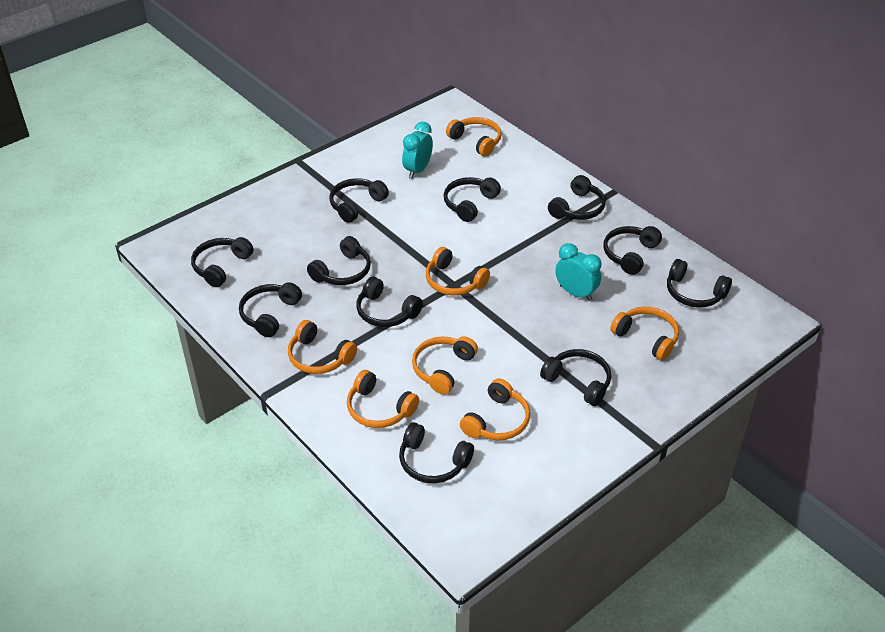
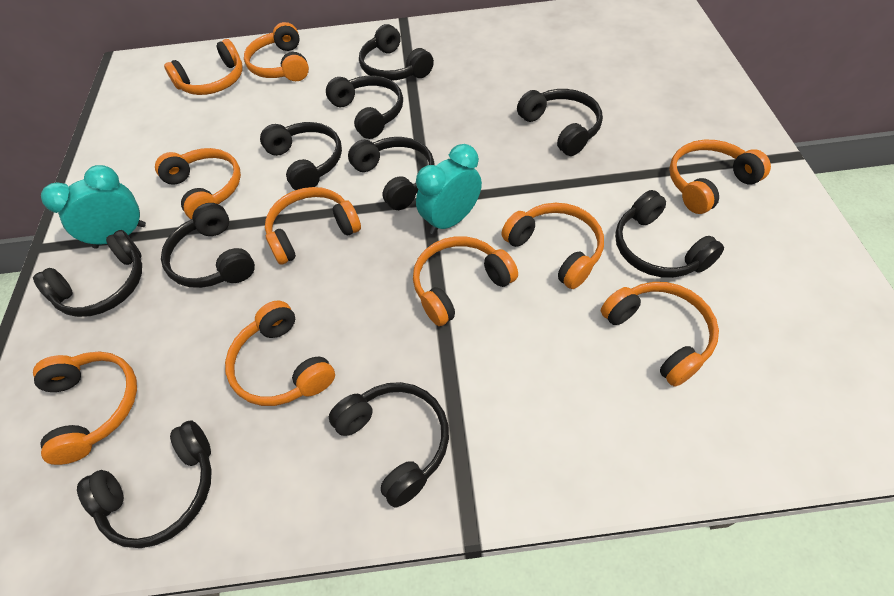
black headphones: [191,237,254,287] [239,282,302,337] [307,236,371,285] [329,178,389,223] [356,277,423,327] [399,422,474,483] [444,177,501,222] [540,349,611,406] [548,175,606,220] [603,226,662,275] [667,259,732,308] = 11 -> [33,230,142,317] [77,420,212,548] [161,203,255,288] [260,122,342,190] [326,76,403,139] [329,382,449,508] [348,137,435,210] [359,24,434,80] [517,89,603,156] [615,190,724,278] = 10
orange headphones: [288,320,357,374] [347,370,419,428] [412,336,478,394] [426,247,490,295] [446,117,501,156] [460,378,530,440] [610,307,679,361] = 7 -> [33,351,137,465] [155,148,241,219] [164,39,243,95] [225,300,335,406] [244,22,309,81] [265,187,361,265] [413,236,518,326] [501,203,604,289] [601,282,719,387] [669,140,771,214] = 10

